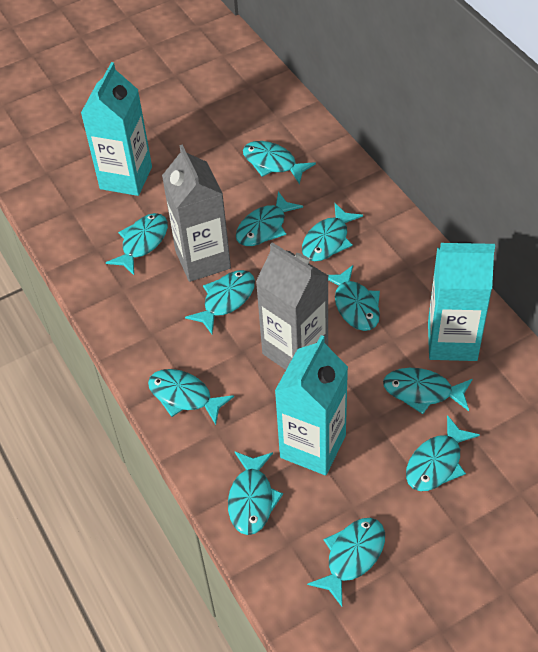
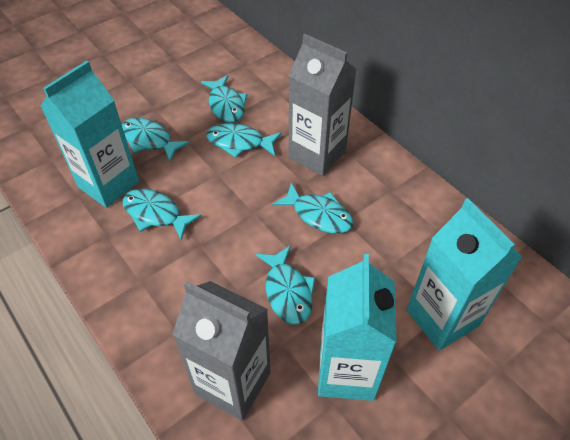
turquoise fish: [106,213,168,275] [148,369,234,425] [185,270,255,334] [228,452,283,535] [236,191,303,246] [243,141,316,184] [302,203,363,261] [307,518,385,607] [328,265,380,331] [383,368,473,414] [406,415,480,491] = 11 -> [122,118,190,162] [123,189,202,240] [201,75,247,123] [206,123,281,158] [256,245,315,325] [272,183,353,234] = 6

